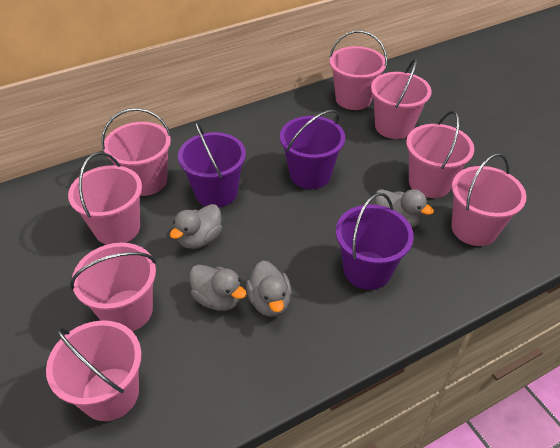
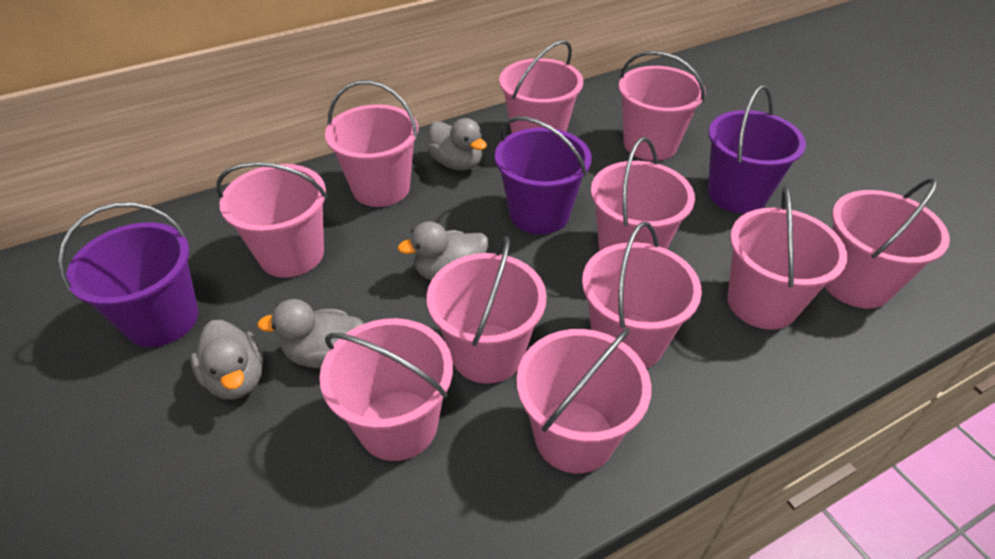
pink bucket: [46,320,142,421] [68,152,142,245] [70,243,156,331] [101,108,171,196] [329,30,387,110] [371,58,432,139] [406,111,474,198] [451,153,527,246] = 8 -> [216,162,327,278] [320,318,453,461] [325,80,418,207] [427,236,547,384] [499,40,583,133] [517,328,651,473] [582,222,702,368] [591,137,695,251] [619,51,705,161] [727,186,847,330] [825,178,950,308] = 11

